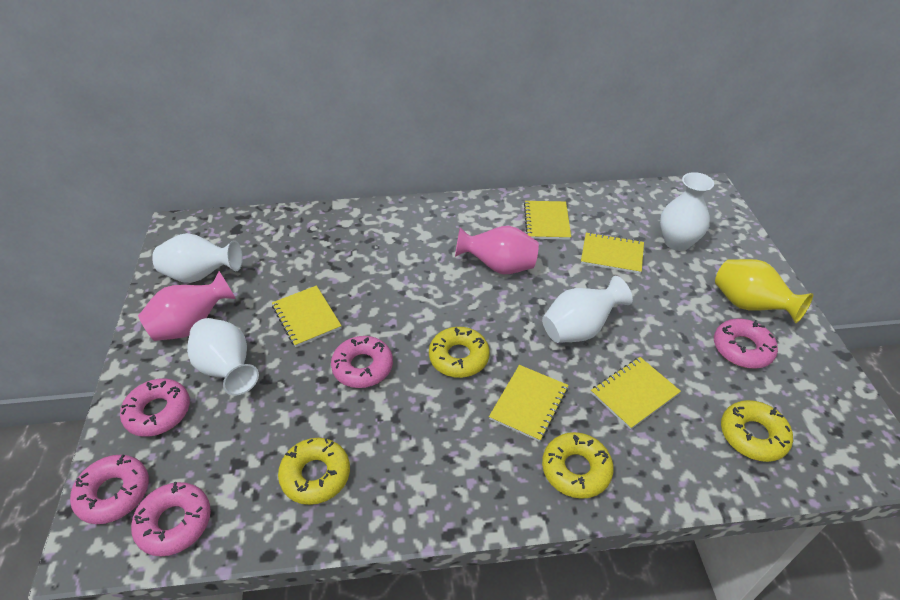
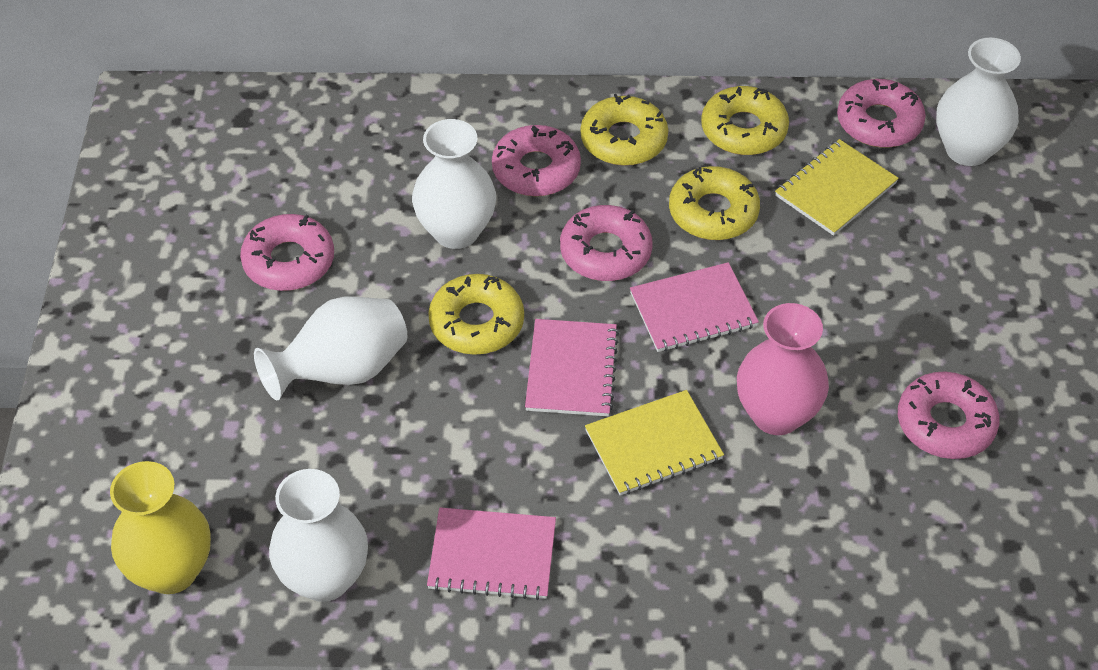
pink notebook: none = 0 -> [427,507,556,600] [525,319,619,416] [630,262,759,352] = 3
pink vase: [138,271,236,341] [455,226,539,274] = 2 -> [737,303,829,435] = 1
yellow notebook: [272,286,342,347] [489,365,568,442] [524,201,571,240] [581,232,644,274] [591,357,681,430] = 5 -> [585,390,724,495] [775,139,899,236] = 2

